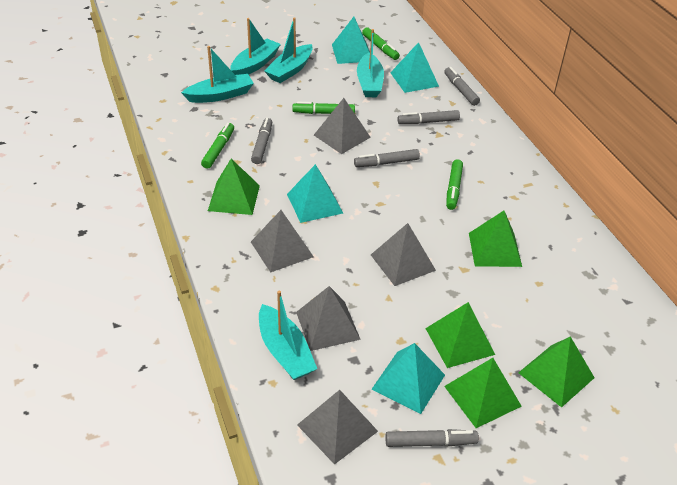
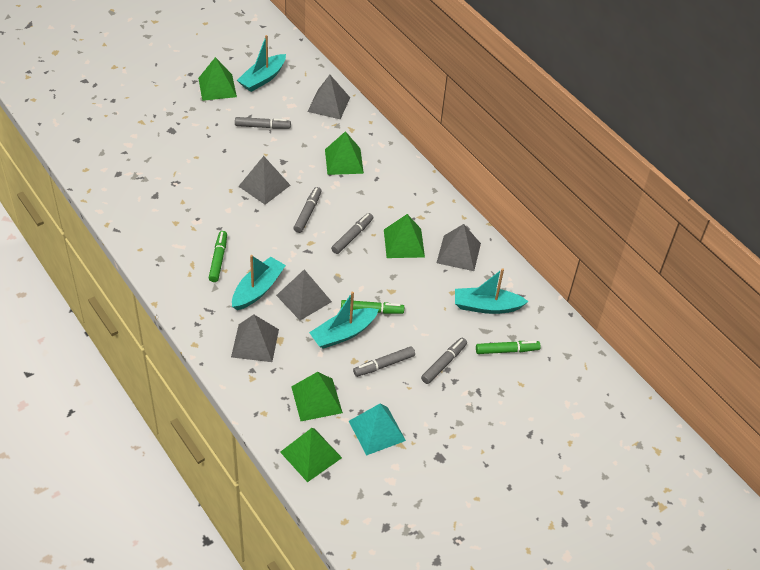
green marker: [201,123,234,169] [292,102,355,114] [362,27,400,60] [446,159,463,210] = 4 -> [209,231,227,282] [341,300,404,314] [476,341,541,354] = 3
turquoise boat: [181,46,254,103] [230,18,281,75] [259,291,317,380] [264,17,313,83] [357,29,384,97] = 5 -> [232,255,286,310] [237,35,286,92] [309,292,379,349] [455,268,529,314] = 4
turquoise pyramid: [287,164,343,223] [332,17,370,64] [372,343,445,414] [390,42,439,93] = 4 -> [349,404,406,456] = 1

